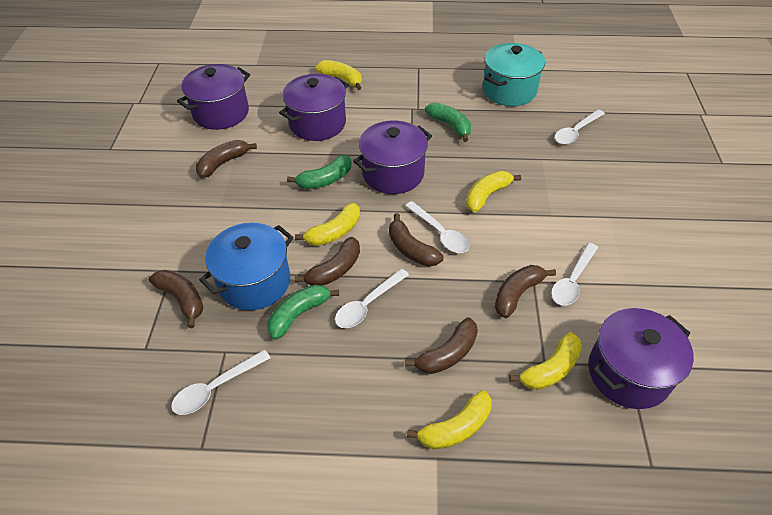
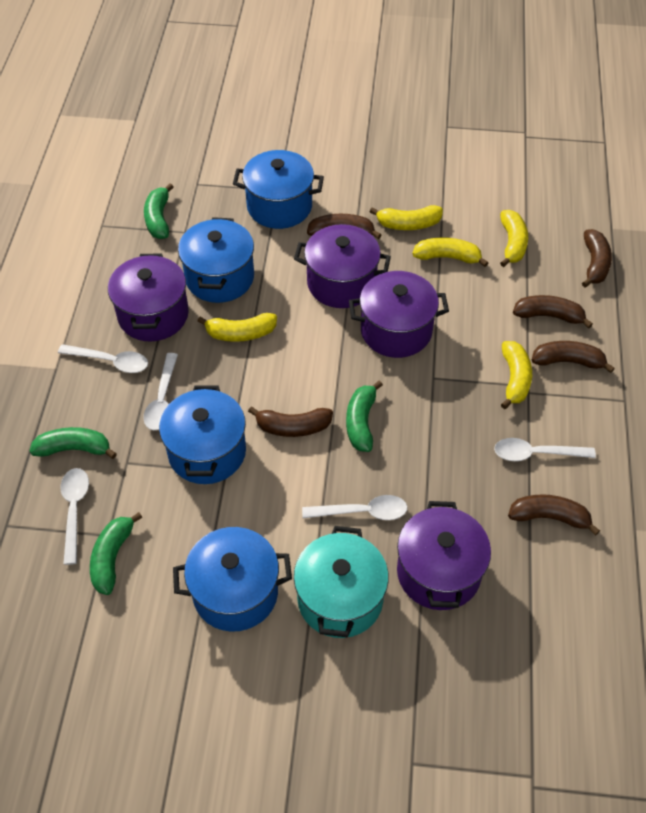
blue pot: [199,223,294,310] = 1 -> [159,385,246,484] [173,527,292,632] [178,217,254,303] [233,150,324,229] = 4
green banana: [267,285,339,340] [287,155,352,189] [425,102,471,142] = 3 -> [29,427,117,459] [90,512,143,595] [144,184,174,239] [346,381,383,452] = 4

